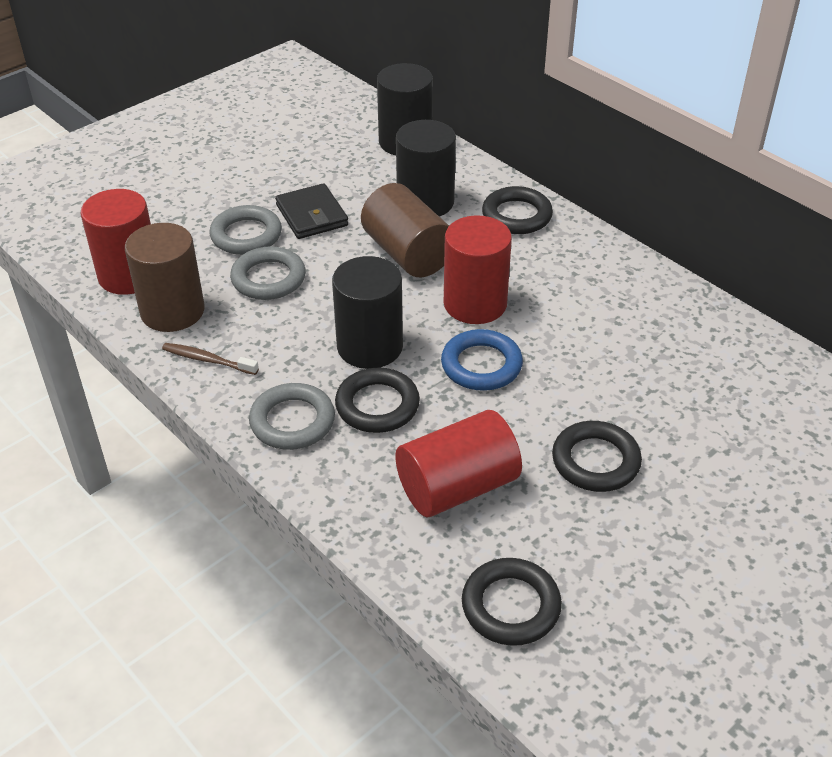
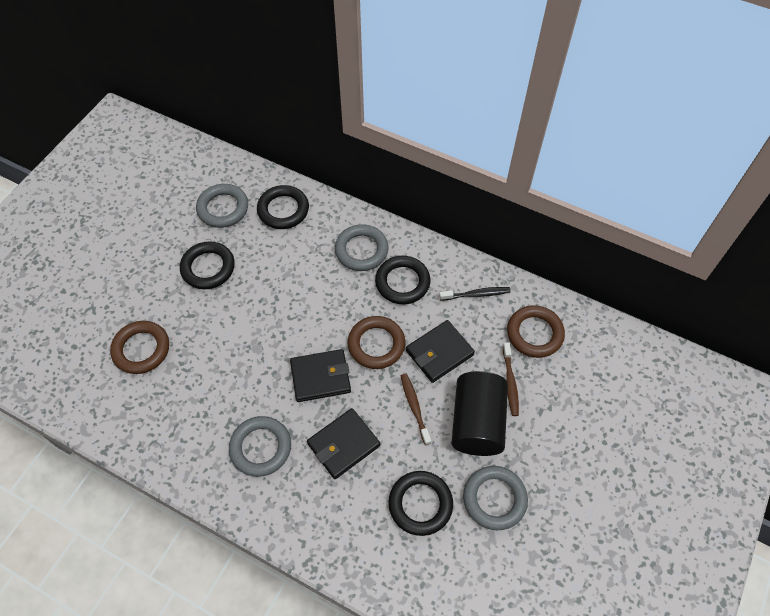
black cylinder: [332,256,403,369] [377,63,433,156] [396,120,456,217] = 3 -> [451,371,508,456] = 1
black toothbrush: none = 0 -> [439,287,511,301] = 1
black wallet: [275,183,348,239] = 1 -> [290,349,351,402] [307,408,380,479] [406,320,475,383] = 3
blue ring: [441,329,523,391] = 1 -> none = 0
brown cylinder: [125,223,205,332] [361,183,449,277] = 2 -> none = 0
brown ring: none = 0 -> [110,321,169,374] [348,316,405,369] [507,305,565,358] = 3
brown toothbrush: [162,343,259,375] = 1 -> [401,374,431,446] [503,342,519,416] = 2
grey ring: [210,205,282,255] [230,246,306,300] [249,383,335,450] = 3 -> [196,184,248,228] [229,416,291,477] [335,224,389,271] [463,466,528,530] = 4
red cylinder: [81,189,151,295] [395,410,522,517] [444,215,512,324] = 3 -> none = 0

